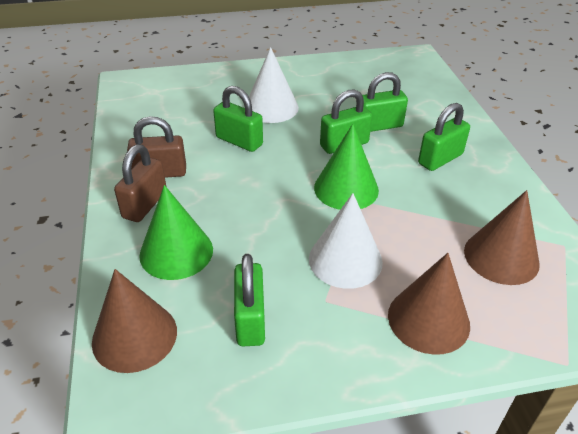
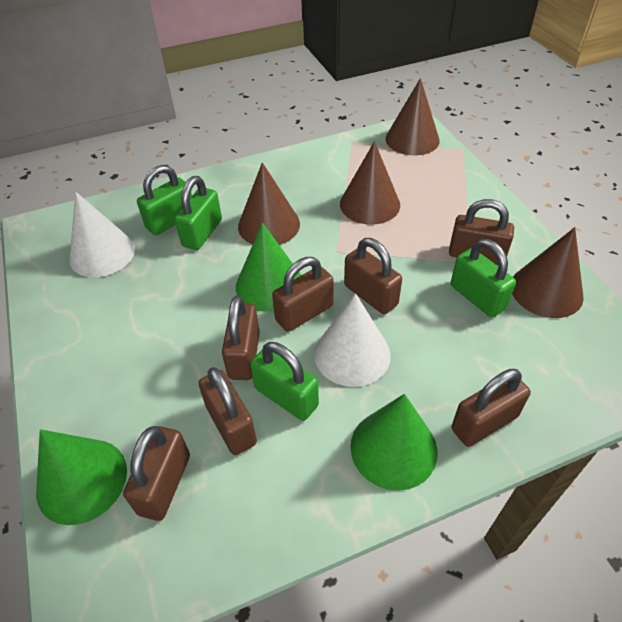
brown cone: [92,269,177,373] [388,253,470,355] [464,190,540,285] = 3 -> [238,162,300,245] [340,141,400,225] [386,78,440,156] [512,227,584,318] = 4
brown padlock: [114,144,166,222] [127,116,186,178] = 2 -> [123,426,190,521] [198,367,257,455] [222,295,260,380] [272,257,334,332] [344,238,402,314] [449,199,514,265] [451,369,531,447] = 7
green cone: [139,185,213,280] [314,124,379,210] = 2 -> [36,429,127,525] [236,223,301,312] [350,394,437,491] = 3
green padlock: [213,86,263,152] [234,254,265,346] [320,89,372,154] [362,72,408,132] [418,103,470,171] = 5 -> [137,165,192,235] [174,176,222,250] [250,342,319,421] [451,239,516,317] = 4

